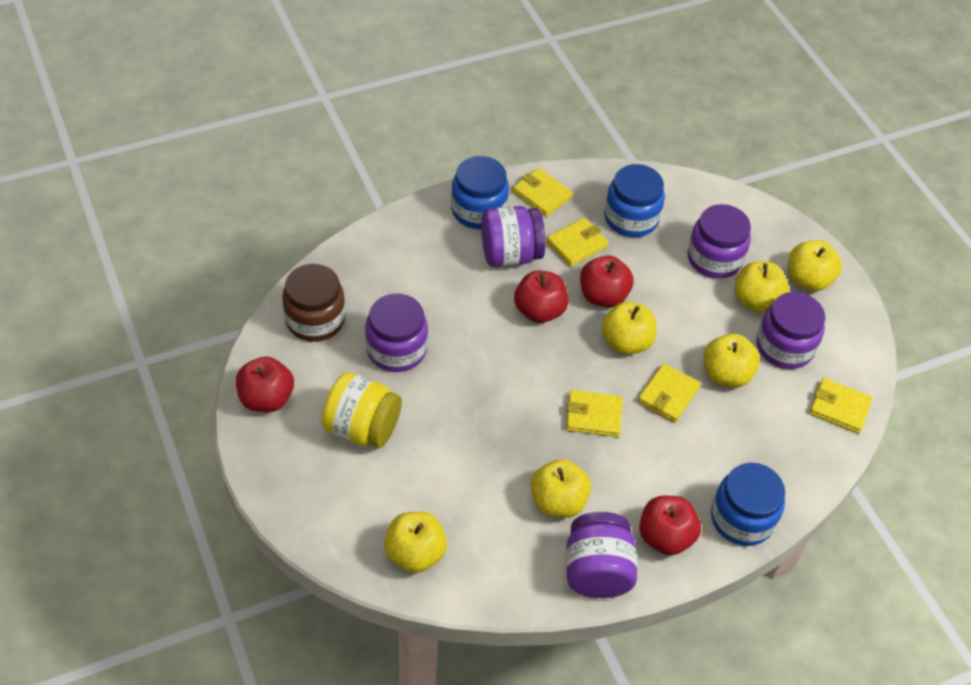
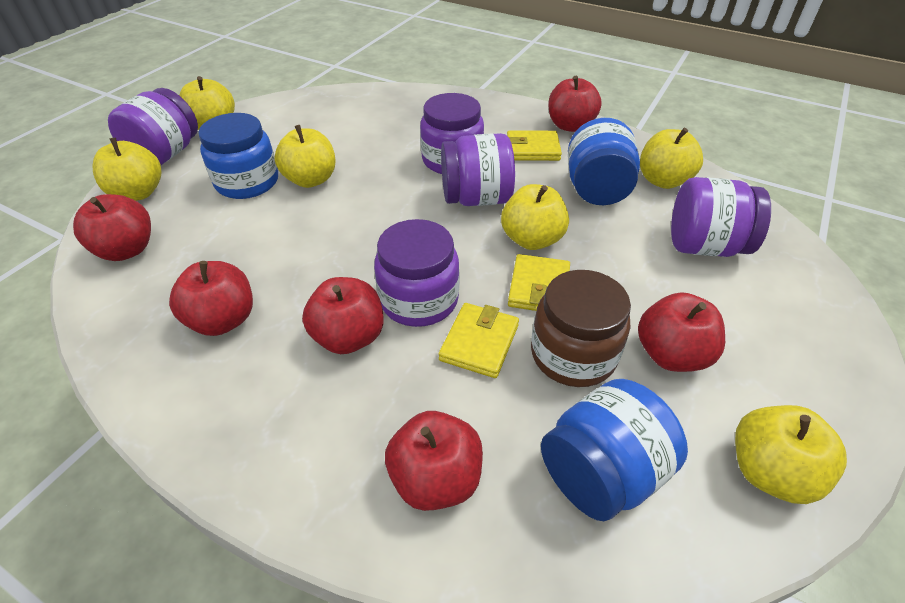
red apple: [236,356,294,412] [514,270,568,323] [580,255,634,308] [639,496,701,555] = 4 -> [73,194,151,261] [169,261,253,336] [302,277,384,354] [385,411,483,511] [548,76,602,132] [638,292,725,372] = 6
yellow jar: [322,372,402,448] = 1 -> none = 0
yellow wallet: [512,168,573,217] [547,218,609,267] [566,390,623,437] [638,363,701,423] [809,378,873,433] = 5 -> [439,303,519,378] [507,130,562,161] [508,254,570,311] = 3

